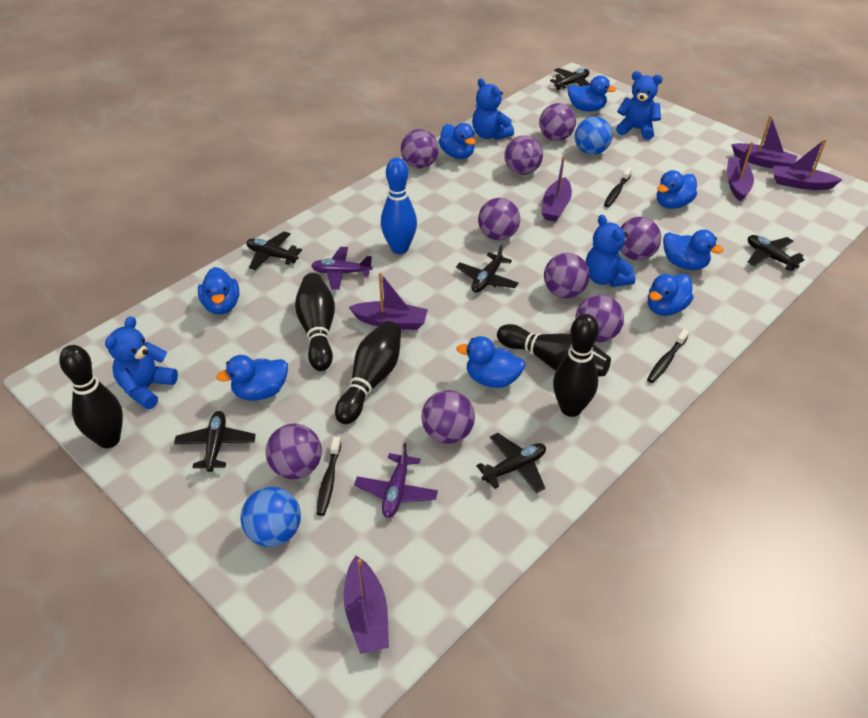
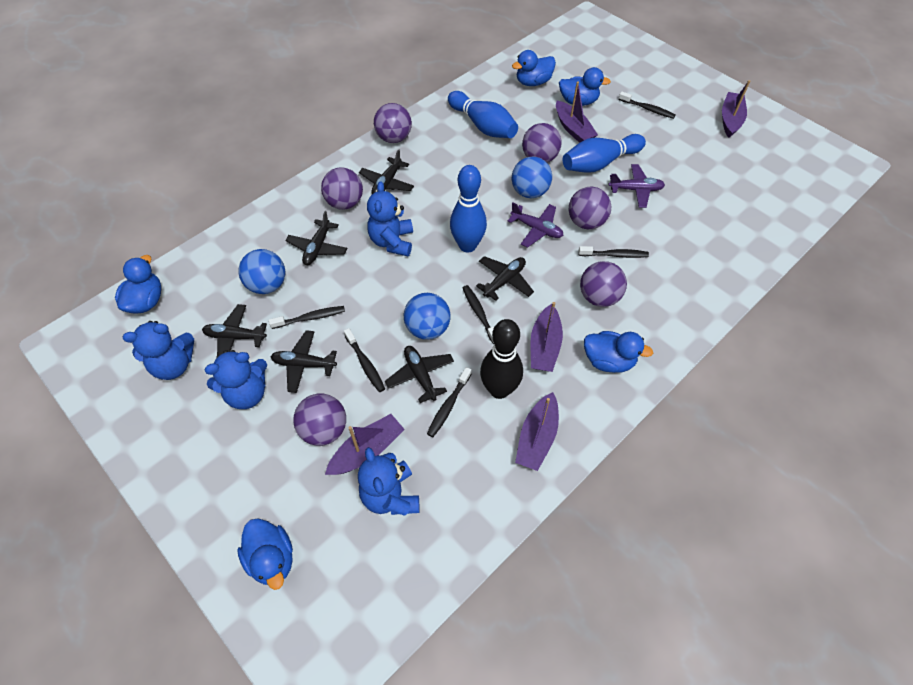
black bowling pin: [59,345,123,448] [295,273,335,371] [335,321,401,424] [497,324,611,376] [553,314,599,417] = 5 -> [480,319,523,399] = 1
black toothbrush: [316,436,341,516] [604,168,632,207] [647,329,689,383] = 3 -> [269,306,345,329] [344,328,385,392] [427,367,471,437] [463,285,494,344] [578,246,649,258] [619,91,675,119] = 6
blue ball: [241,487,301,547] [575,116,613,155] = 2 -> [238,249,285,294] [404,293,451,340] [512,157,552,198] = 3
blue bowling pin: [381,158,417,254] = 1 -> [448,91,518,138] [450,165,487,253] [563,134,646,173] = 3
blue duck: [198,267,239,315] [217,355,288,401] [439,123,476,159] [457,336,525,388] [568,75,617,112] [648,274,694,316] [657,170,697,209] [663,229,723,270] = 8 -> [115,255,162,314] [237,518,293,590] [512,50,556,86] [559,67,611,106] [584,331,653,373] = 5
purple ball: [266,424,322,479] [401,129,439,168] [422,390,475,444] [478,198,520,240] [504,135,543,175] [539,103,576,141] [544,253,590,298] [575,295,624,342] [620,217,661,260] = 9 -> [293,394,346,446] [321,167,363,210] [374,103,412,143] [522,123,561,163] [569,187,611,229] [580,261,627,307] = 6
purple boat: [343,556,389,654] [349,272,428,330] [541,156,572,222] [727,142,754,201] [731,115,798,169] [773,139,842,190] = 6 -> [325,414,405,475] [515,392,559,471] [531,302,563,372] [556,82,598,143] [722,80,750,138] = 5

